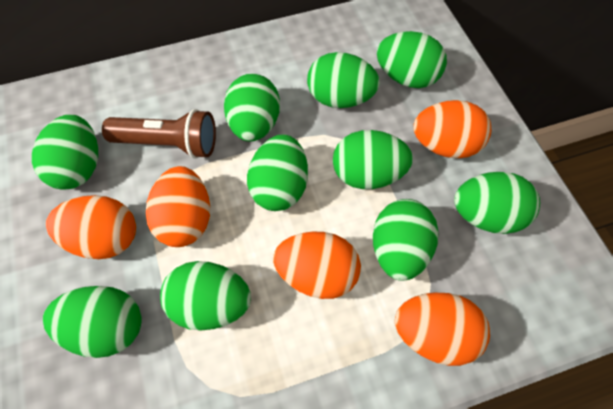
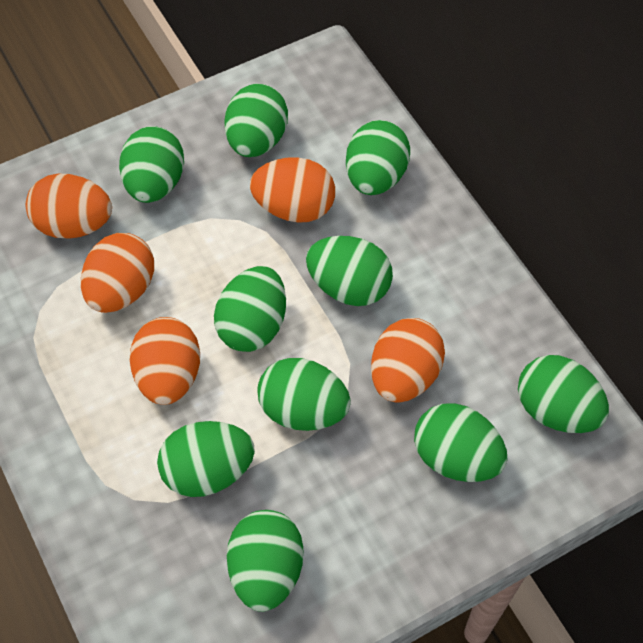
brown flashlight: [102,109,216,159] = 1 -> none = 0

